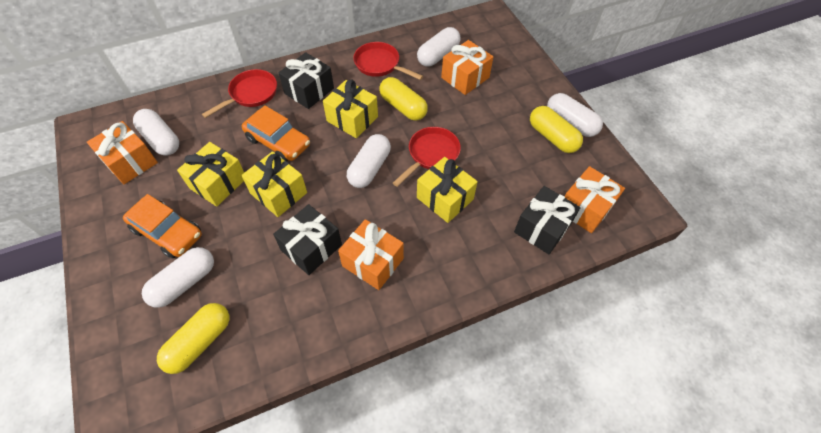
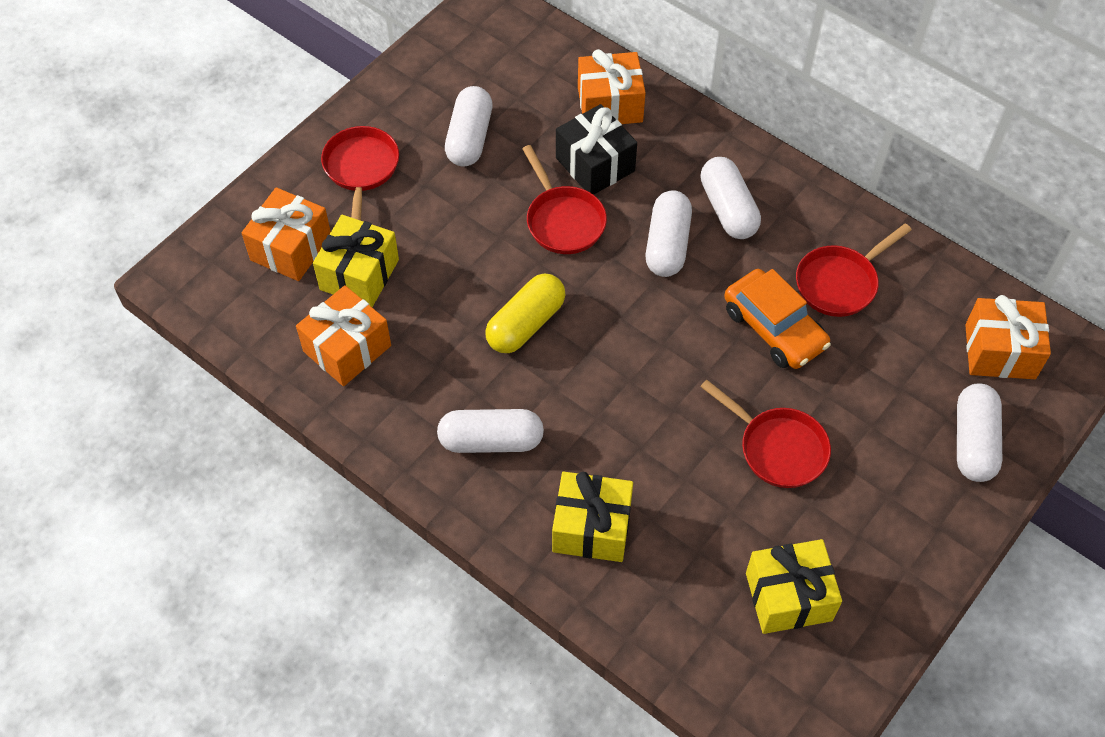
black gift: [273,204,342,275] [278,52,334,109] [514,186,581,254] = 3 -> [556,104,637,195] = 1
orange car: [123,194,202,259] [242,105,310,162] = 2 -> [724,269,831,369] = 1
red pan: [202,69,277,118] [353,42,423,80] [393,127,461,187] = 3 -> [321,126,399,221] [522,145,607,254] [700,380,831,488] [796,223,912,317] = 4
yellow capsule: [157,303,229,374] [379,77,428,121] [530,106,583,153] = 3 -> [485,274,565,353] = 1
yellow gift: [177,142,244,207] [241,151,307,217] [323,80,378,138] [417,157,478,223] = 4 -> [313,215,399,307] [552,472,633,562] [746,539,842,634] = 3

